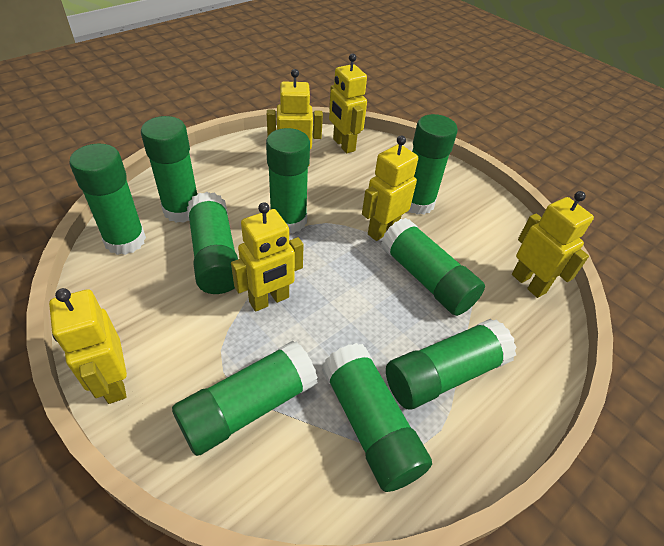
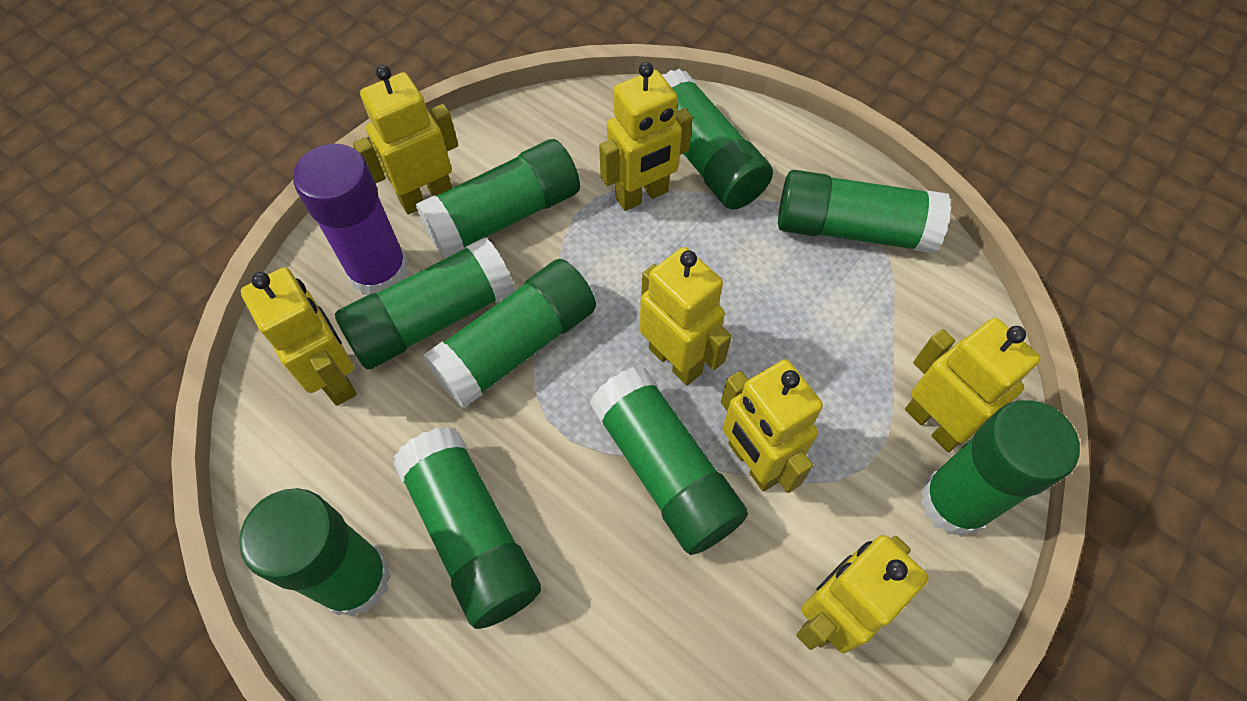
purple glue stick: none = 0 -> [293,144,409,295] = 1
yellow robot: [49,288,127,404] [231,202,304,312] [267,69,323,163] [329,53,367,153] [362,135,418,241] [512,191,594,298] = 6 -> [241,267,357,406] [353,65,458,215] [599,62,693,211] [640,247,732,386] [721,359,823,493] [797,535,929,653] [905,318,1041,452] = 7

